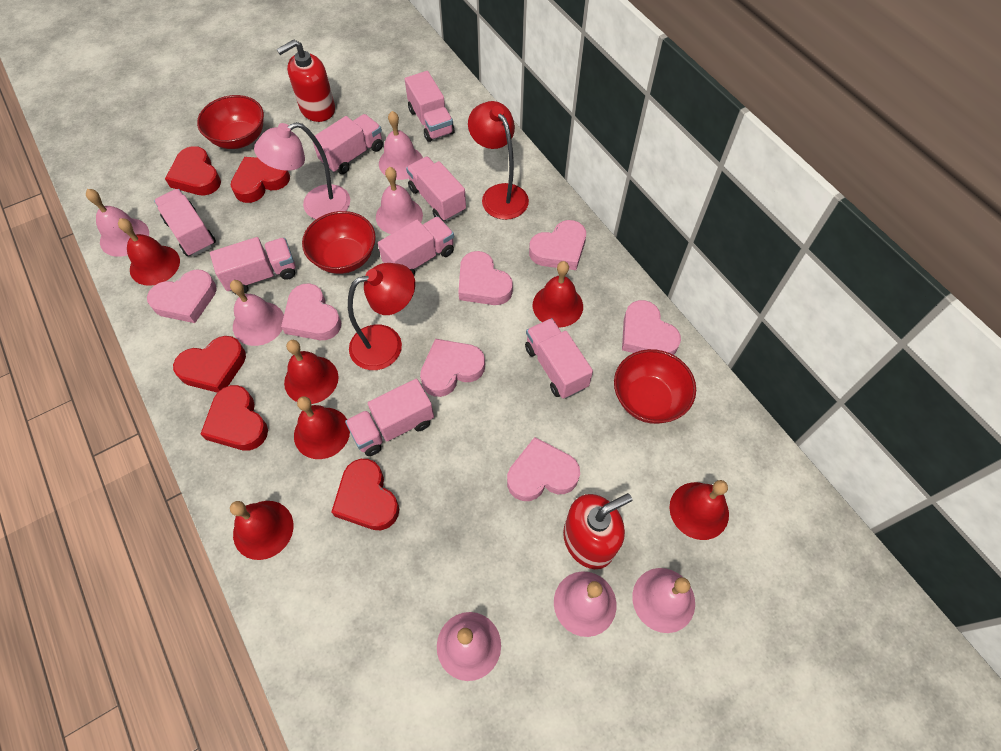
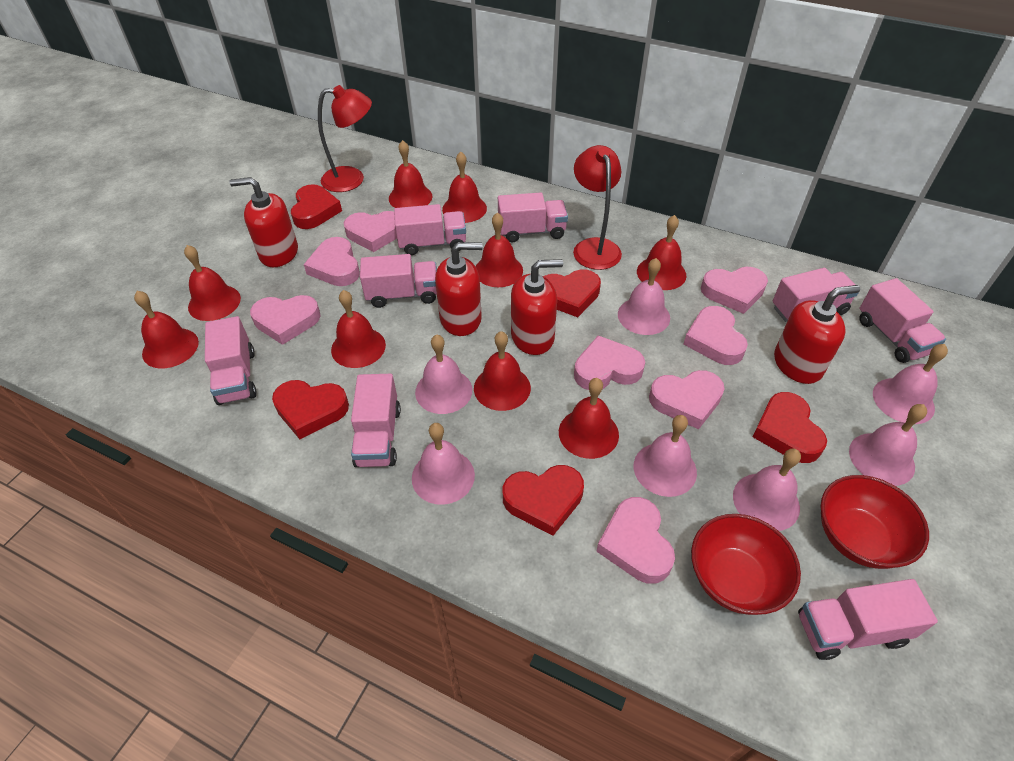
pink heart: [147,269,217,323] [281,283,341,340] [420,339,485,397] [458,251,513,305] [507,437,580,501] [529,220,586,270] [622,300,681,355] = 7 -> [250,295,321,345] [304,237,360,286] [344,211,397,252] [574,335,645,390] [596,497,675,584] [649,370,725,429] [683,306,748,365] [701,267,768,314] = 8
pink lamp: [254,122,350,219] = 1 -> none = 0
red bell: [118,218,180,286] [230,501,294,560] [284,340,338,404] [294,396,350,459] [533,261,583,328] [670,480,729,540] = 6 -> [134,291,199,368] [184,245,241,321] [331,290,386,368] [389,140,433,208] [442,152,487,223] [474,331,531,411] [475,212,523,287] [559,378,619,459] [637,215,686,290] = 9
red bowl: [197,95,264,149] [302,211,376,274] [614,349,696,424] = 3 -> [691,514,801,615] [821,475,929,569] = 2
red soap dispenser: [277,39,335,122] [563,493,632,569] = 2 -> [229,177,298,267] [435,242,483,336] [511,259,563,355] [774,285,860,384] = 4

